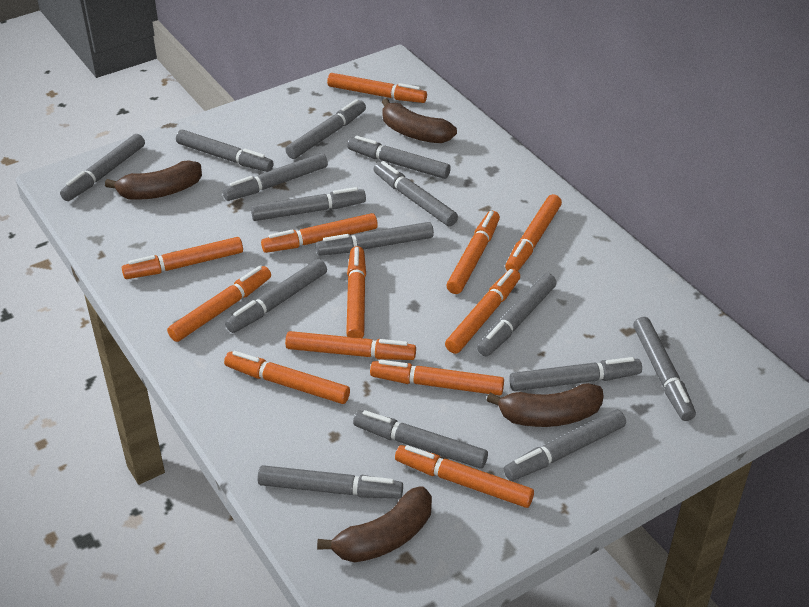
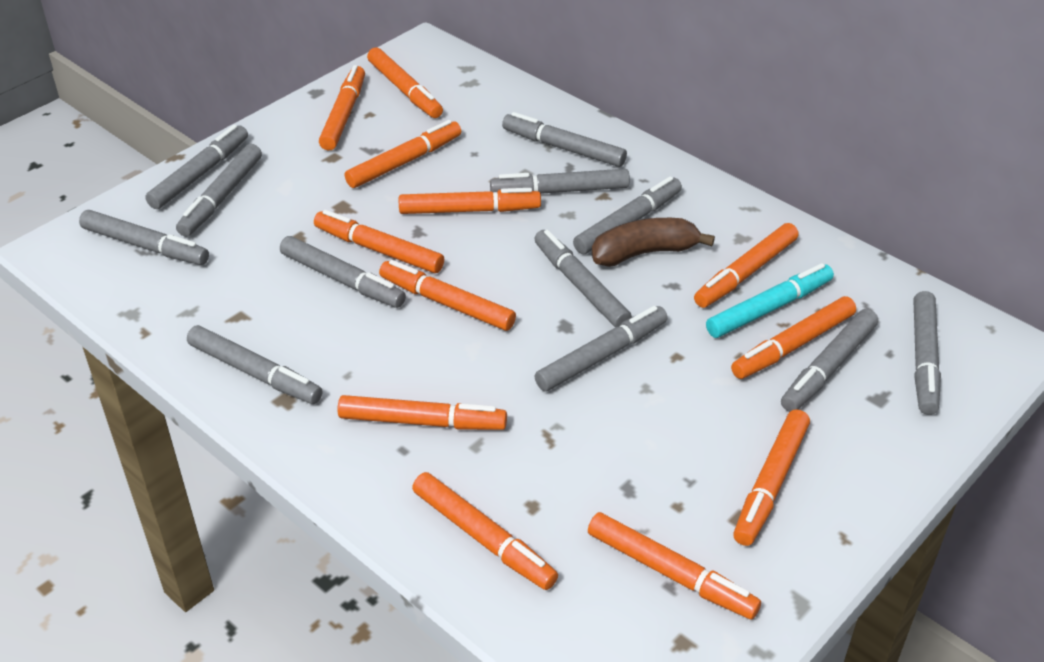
brown banana: [105,160,202,200] [317,486,432,563] [382,98,457,143] [486,383,604,427] = 4 -> [592,218,715,267] = 1
grey marker: [60,134,145,201] [176,130,273,172] [223,153,328,201] [225,259,327,333] [251,187,366,221] [257,465,403,499] [286,99,366,159] [315,222,434,256] [347,136,451,179] [353,410,488,469] [373,161,458,226] [477,273,557,356] [504,410,626,481] [509,357,642,391] [633,317,696,421] = 15 -> [79,210,209,265] [145,125,248,209] [176,144,262,237] [187,325,323,404] [280,236,406,308] [490,169,630,194] [502,112,627,167] [534,230,632,327] [535,306,668,392] [573,176,682,254] [781,309,878,412] [914,291,941,415] = 12
turquoise marker: none = 0 -> [706,263,834,338] = 1

